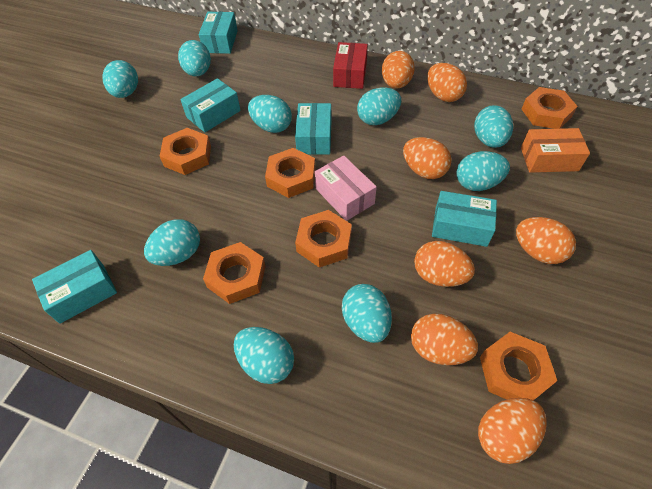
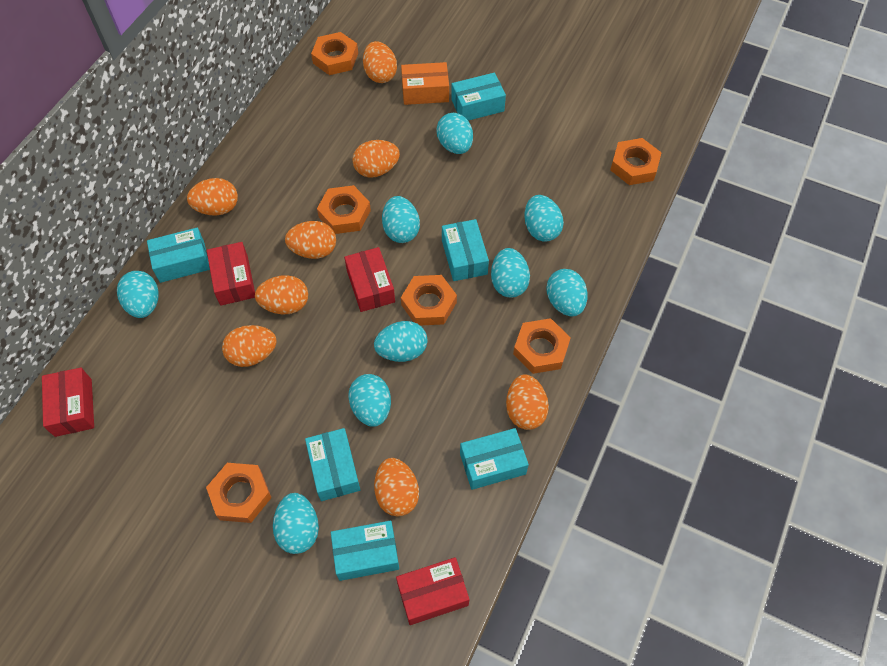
orange egg: [382,51,415,88] [403,137,451,179] [411,314,478,365] [414,241,475,287] [427,63,467,102] [478,398,547,464] [516,217,576,264] = 7 -> [187,178,238,216] [222,325,277,367] [255,275,308,314] [285,221,336,259] [352,140,400,178] [363,41,397,83] [374,458,419,517] [506,374,549,430] = 8
pink box: [315,155,377,221] = 1 -> none = 0
red box: [333,42,368,89] = 1 -> [42,368,94,437] [207,242,255,306] [344,247,395,312] [396,557,470,625] = 4
turquoise box: [32,250,117,324] [180,78,241,132] [199,12,238,54] [295,103,331,155] [432,191,497,247] = 5 -> [147,227,210,283] [305,428,360,501] [331,521,399,581] [442,219,489,281] [451,73,506,121] [460,428,529,490] = 6

